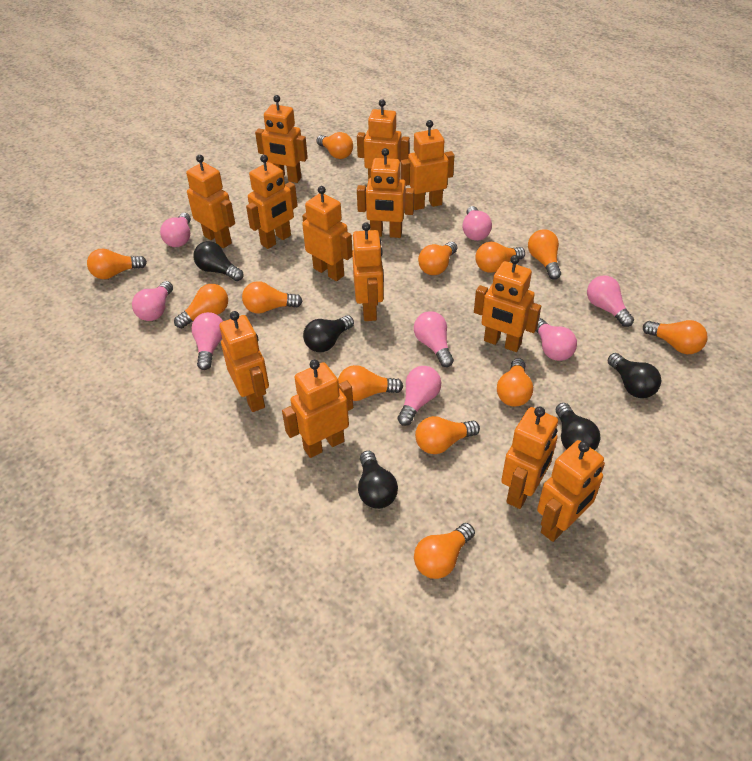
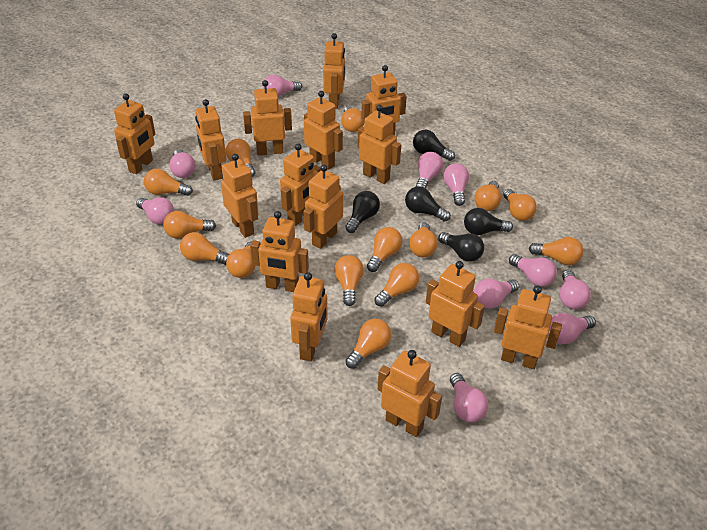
orange light bulb: [87,249,147,279] [174,284,228,328] [242,281,303,314] [316,132,353,159] [338,365,403,401] [414,523,475,579] [415,416,480,454] [418,242,457,275] [475,242,525,273] [497,358,533,407] [528,229,561,280] [643,320,708,354] = 12 -> [144,169,193,196] [163,211,216,239] [180,232,229,265] [226,139,255,177] [226,241,255,278] [334,255,364,306] [341,106,364,132] [345,319,391,369] [367,227,402,272] [374,263,419,307] [409,222,437,257] [474,181,501,211] [503,189,537,221] [529,237,583,265] = 14
orange robot: [186,155,235,248] [219,311,269,412] [246,155,298,249] [255,95,308,183] [282,360,353,458] [302,186,353,281] [352,222,384,321] [357,99,410,180] [357,148,414,238] [400,120,454,210] [474,255,541,352] [501,406,558,509] [537,440,605,542] = 13 -> [114,93,156,174] [195,99,226,180] [221,154,259,238] [243,80,292,156] [250,211,309,292] [280,143,321,226] [290,272,327,361] [304,91,343,170] [304,165,343,249] [323,33,345,109] [357,105,401,184] [361,65,407,136] [378,350,442,437] [426,261,485,347] [494,285,562,369] = 15
pink light bulb: [132,281,173,321] [160,213,191,247] [191,312,223,370] [398,366,441,426] [414,311,454,367] [462,206,492,241] [536,318,577,361] [587,275,634,327] = 8 -> [136,197,174,225] [169,149,196,178] [263,75,302,97] [416,152,443,189] [443,163,469,206] [450,373,488,423] [474,279,519,309] [509,254,557,287] [549,313,596,344] [559,270,591,309] = 10

